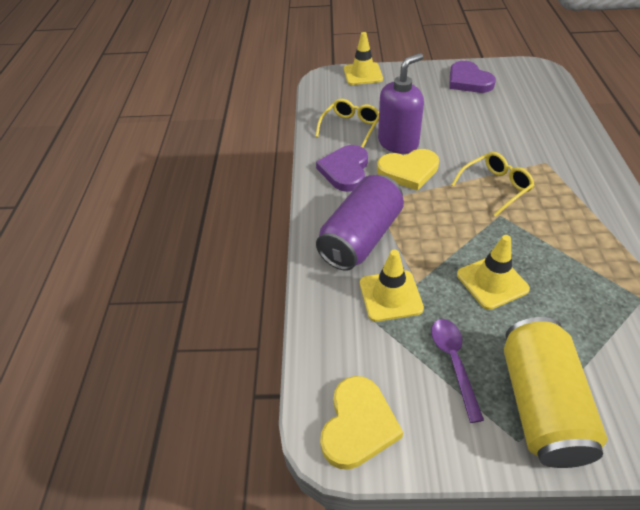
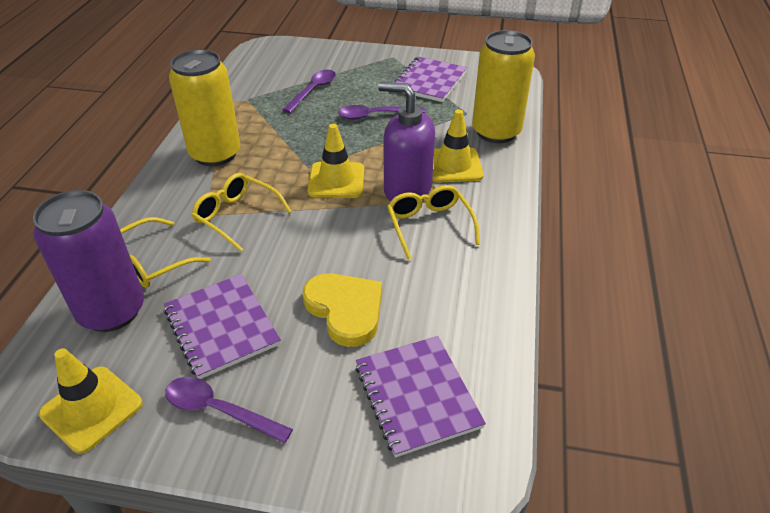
purple heart: [316,145,368,192] [449,61,496,93] = 2 -> none = 0
purple notebook: none = 0 -> [164,274,281,379] [355,336,486,458] [392,57,467,102] = 3
purple spoon: [431,319,484,423] = 1 -> [165,377,293,444] [283,70,336,113] [338,105,425,120] = 3
yellow can: [504,317,608,468] = 1 -> [169,49,241,166] [472,30,535,143] = 2
yellow glasses: [315,99,379,148] [451,152,534,217] = 2 -> [120,217,211,288] [192,173,292,252] [387,185,480,260] = 3
yellow heart: [320,376,403,470] [377,149,439,191] = 2 -> [303,273,382,347] = 1

